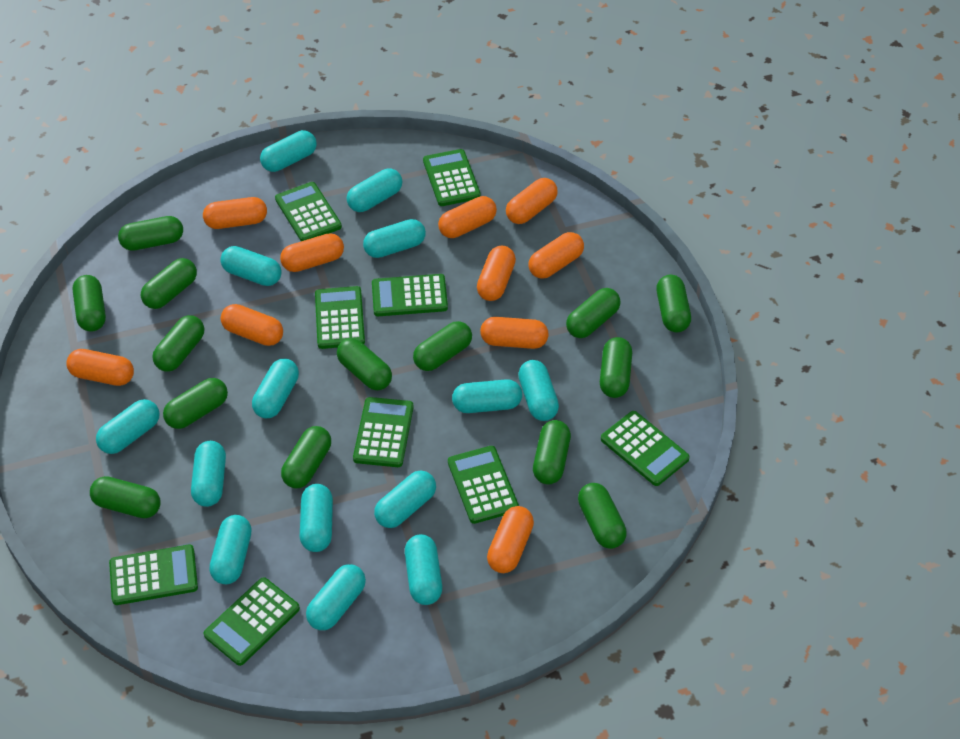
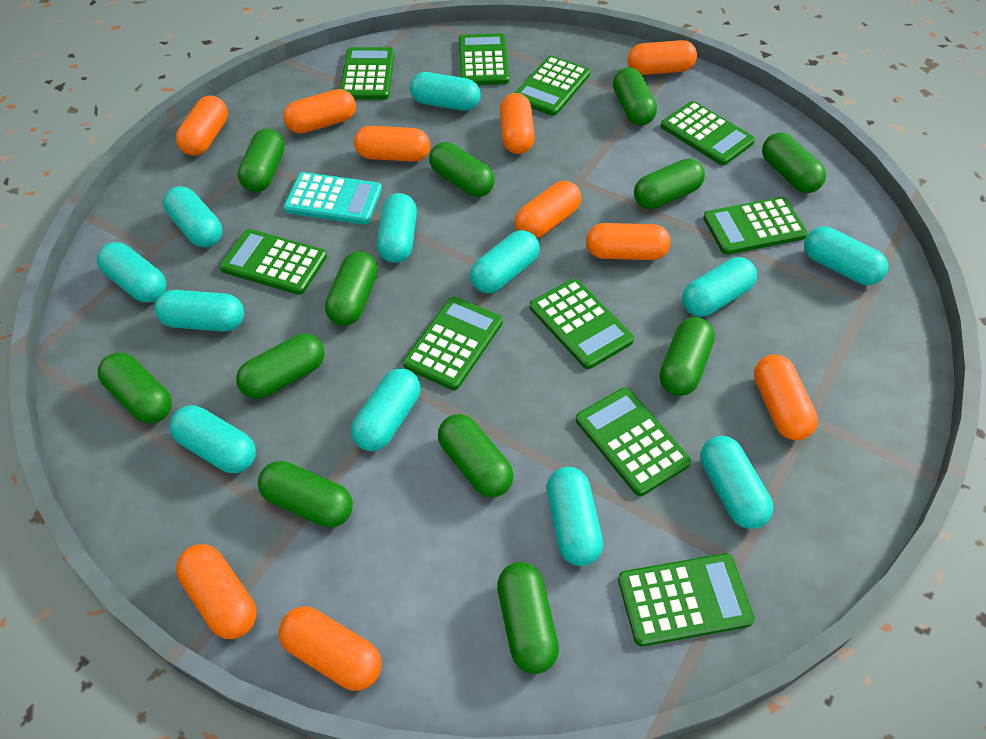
green calculator: [109,545,198,605] [203,577,300,666] [275,182,342,241] [315,286,365,349] [353,397,414,467] [372,274,448,316] [423,149,481,206] [448,446,519,524] [601,411,690,486] = 9 -> [220,229,327,295] [340,47,395,100] [403,296,503,390] [459,33,509,85] [515,56,590,116] [530,278,634,369] [576,388,691,496] [618,553,754,646] [661,101,755,165] [703,197,808,255] = 10
green capsule: [73,275,106,332] [90,476,160,518] [118,216,183,251] [141,258,197,309] [152,315,204,372] [163,378,228,429] [281,426,331,488] [337,338,392,390] [413,321,472,371] [533,420,571,485] [566,288,621,338] [578,483,627,549] [600,337,632,398] [656,275,691,332] = 14 -> [98,352,172,424] [236,334,325,399] [238,129,285,192] [258,461,353,528] [325,251,378,326] [429,142,495,197] [438,414,514,497] [497,562,559,674] [613,67,657,126] [634,158,705,209] [659,317,715,396] [762,132,826,193] = 12
turquoise calculator: none = 0 -> [283,172,382,225] = 1
turquoise capsule: [96,399,160,454] [191,441,226,507] [209,515,252,584] [220,246,282,286] [252,359,299,418] [260,130,317,172] [300,484,333,552] [306,564,366,630] [347,168,402,212] [363,219,426,258] [374,471,436,528] [405,534,442,605] [452,379,522,413] [518,360,559,421] = 14 -> [97,242,167,303] [154,290,244,332] [163,186,222,248] [169,405,256,473] [351,369,421,451] [377,193,417,263] [410,72,481,111] [470,230,540,294] [547,467,603,566] [682,257,757,317] [700,436,773,529] [804,226,888,285] = 12

